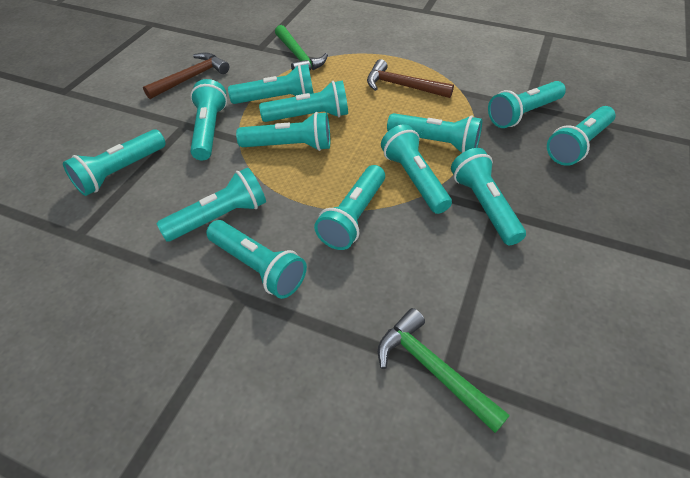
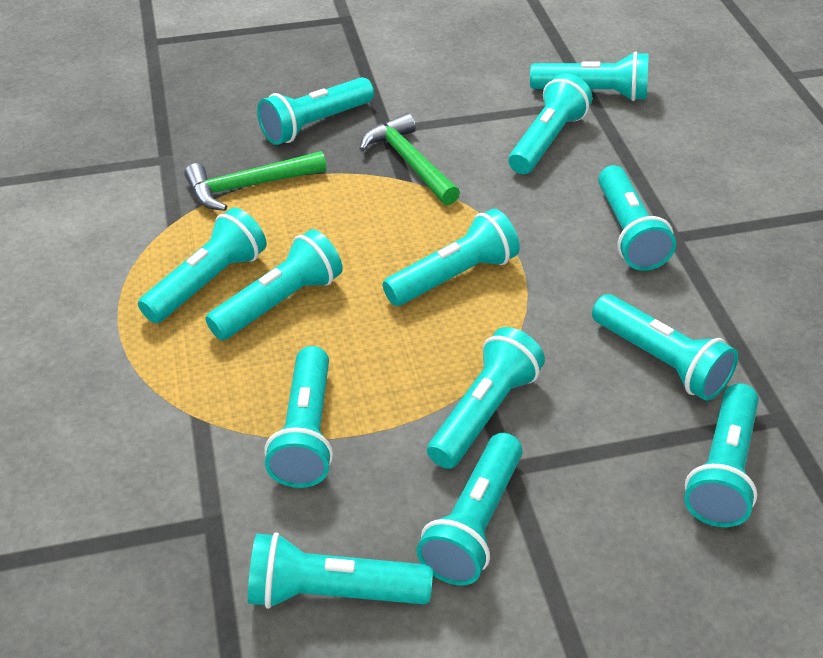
brown hammer: [143,52,229,99] [367,59,454,98] = 2 -> none = 0

